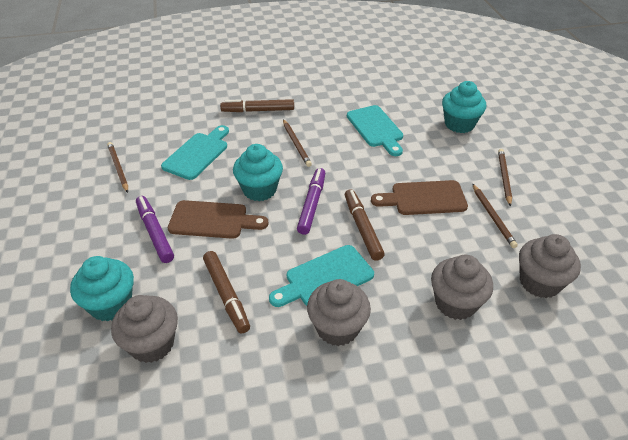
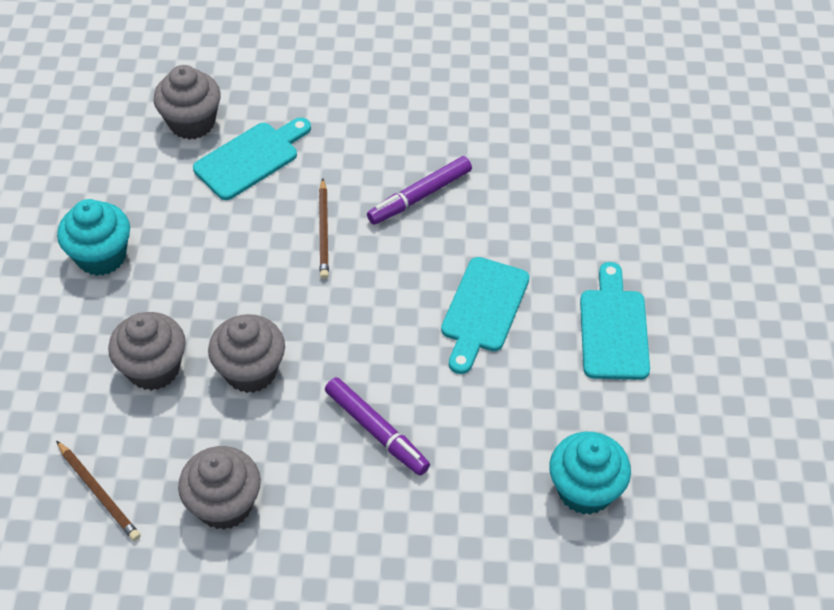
brown cutting board: [168,200,269,239] [371,180,468,215] = 2 -> none = 0
brown marker: [203,251,250,333] [220,99,294,112] [345,189,385,261] = 3 -> none = 0
brown pencil: [107,142,128,193] [283,119,312,167] [472,184,518,248] [498,149,512,207] = 4 -> [56,440,141,541] [319,179,329,279] = 2
turquoise cupcake: [70,256,134,322] [233,144,283,201] [442,81,486,133] = 3 -> [57,199,130,276] [549,432,631,515] = 2

